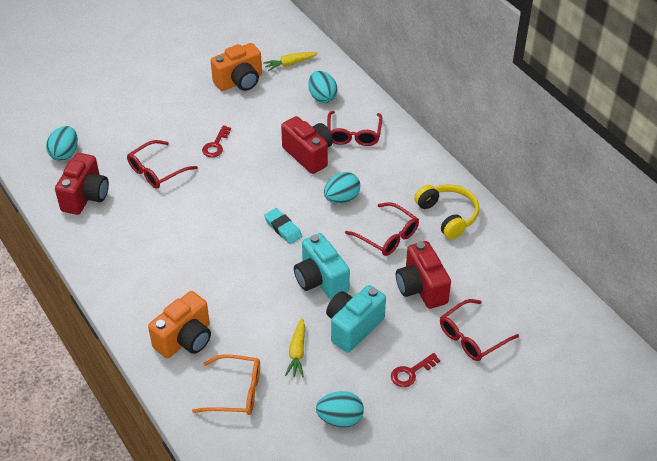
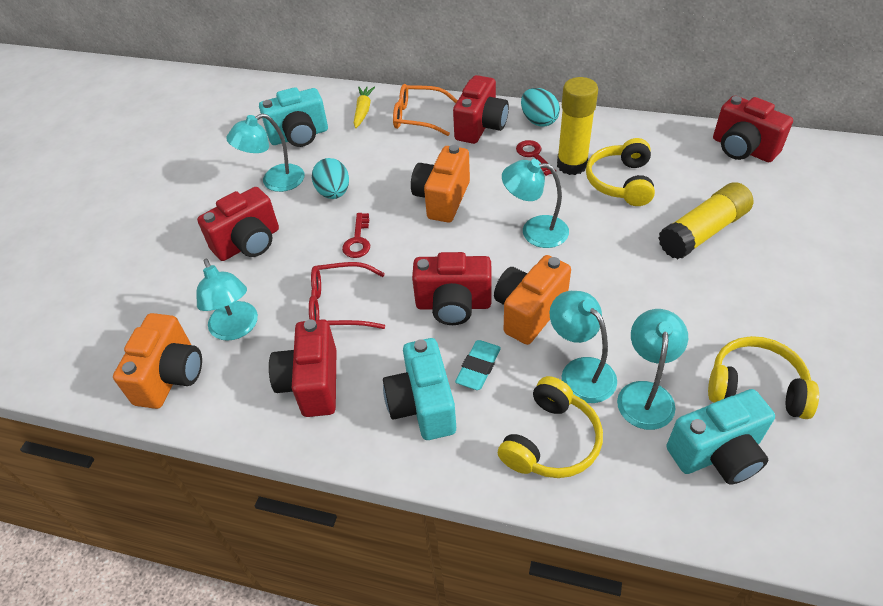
orange camera: [148,291,211,358] [211,43,262,91] = 2 -> [113,313,202,409] [411,145,470,222] [494,255,571,345] = 3
red camera: [55,153,109,215] [281,116,333,174] [396,241,451,309] = 3 -> [197,187,279,261] [269,319,336,417] [412,252,492,325] [453,75,509,144] [713,96,793,162] = 5
red glasses: [127,140,198,189] [327,111,382,146] [345,202,419,256] [440,299,519,361] = 4 -> [309,262,385,329] = 1
turquoise camera: [294,233,350,299] [326,285,386,353] = 2 -> [259,87,328,147] [383,338,456,440] [667,389,775,485] = 3
turquoise egg: [46,126,78,161] [309,71,338,103] [316,391,364,427] [324,172,360,204] = 4 -> [312,158,349,199] [521,88,560,127] = 2
turquoise lamp: none = 0 -> [197,259,258,341] [226,113,305,192] [502,159,569,248] [550,291,617,403] [617,309,688,430] = 5
yellow carrot: [263,52,318,71] [285,318,305,377] = 2 -> [354,87,375,128] = 1
yellow glue stick: none = 0 -> [557,77,598,175] [658,182,754,259] = 2
yellow headphones: [414,184,479,239] = 1 -> [498,376,603,478] [586,138,655,206] [708,336,819,419] = 3

